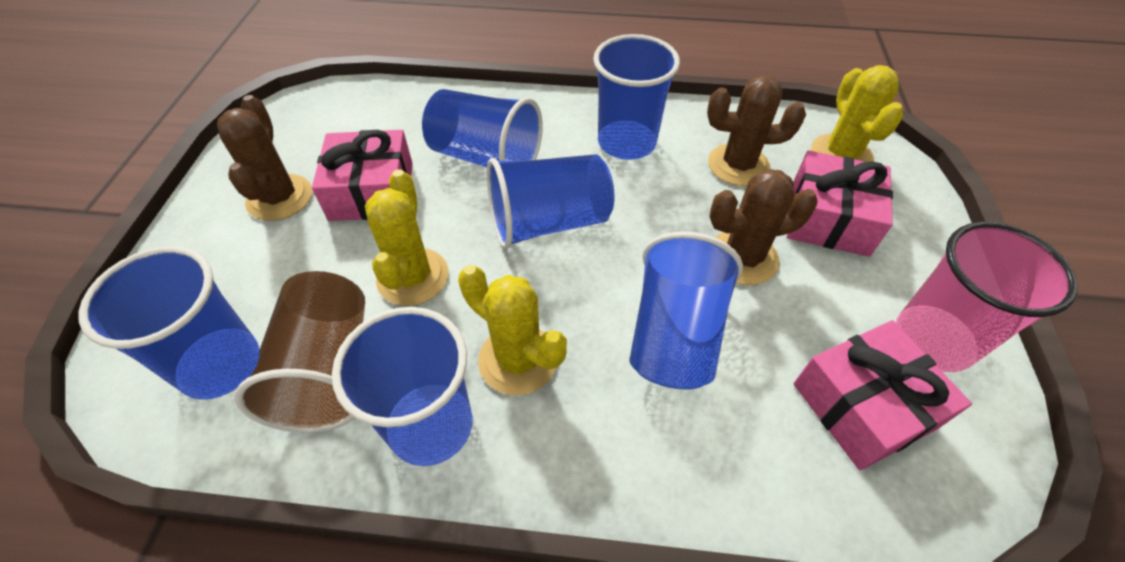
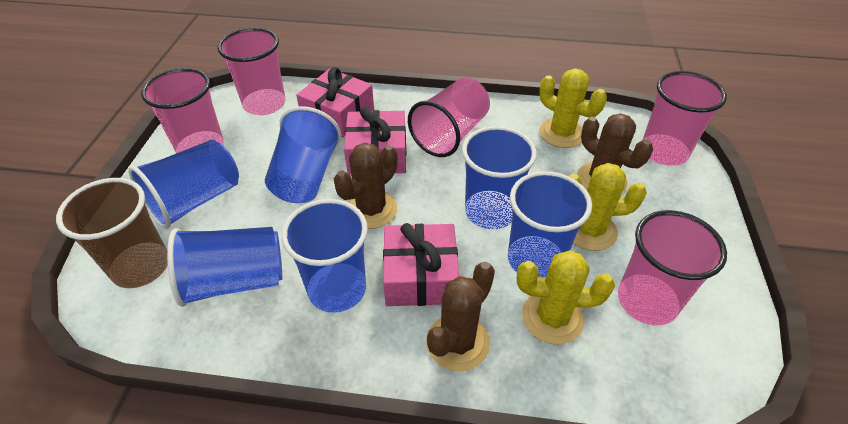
pink cup: [896,222,1078,372] = 1 -> [141,68,224,153] [217,28,286,115] [408,78,490,157] [618,210,727,325] [643,71,727,166] = 5

